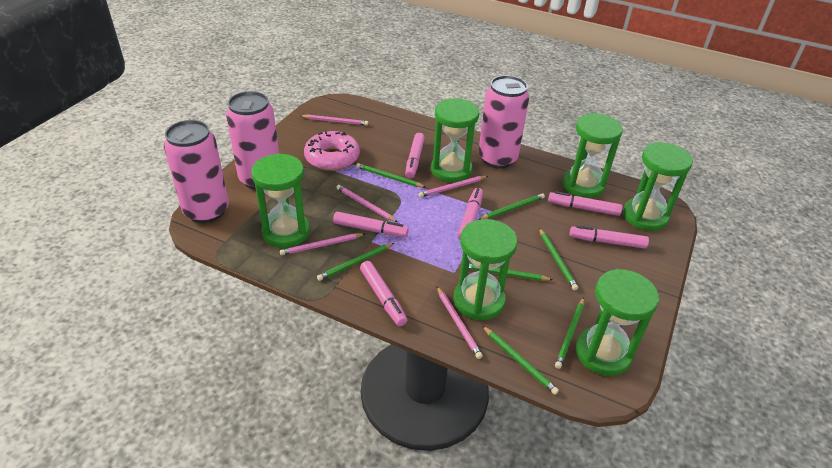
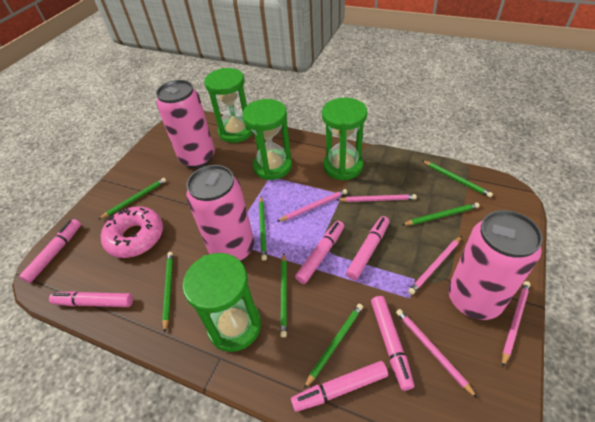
green hourglass: [252,153,310,248] [431,98,479,183] [454,219,518,320] [562,113,623,198] [576,269,659,376] [623,142,693,231] = 6 -> [182,253,261,352] [204,68,253,143] [242,99,292,180] [322,98,367,181] = 4

